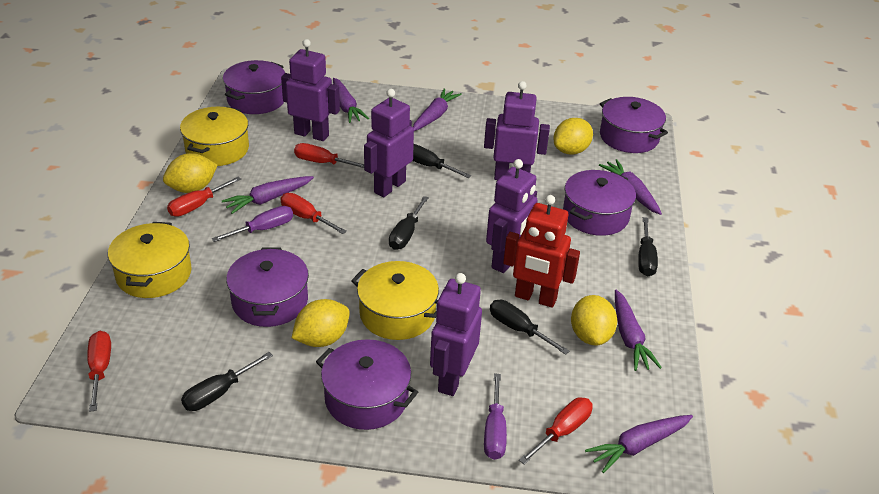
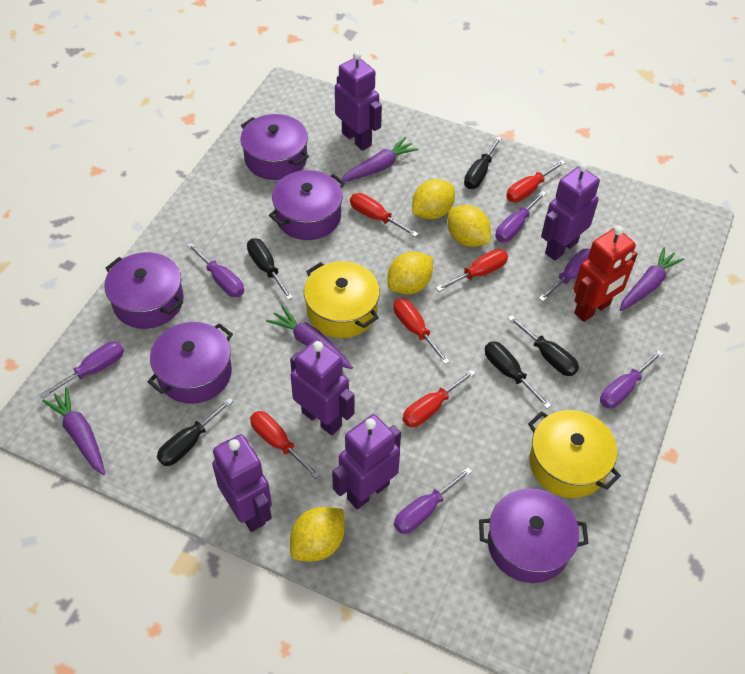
purple carrot: [222,176,314,214] [333,78,369,123] [413,88,462,131] [585,415,693,473] [599,159,662,215] [615,290,662,371] = 6 -> [42,387,105,475] [266,305,353,369] [341,137,419,182] [620,247,684,311] = 4
purple screwdriver: [212,206,293,242] [484,373,507,460] = 2 -> [39,341,124,398] [187,243,244,297] [394,467,472,534] [495,191,546,242] [539,249,590,301] [600,350,663,408] = 6
red screwdriver: [87,331,111,412] [167,177,241,217] [280,193,347,234] [294,143,364,168] [519,397,593,465] = 5 -> [250,411,320,479] [350,193,419,237] [393,298,450,364] [402,369,476,427] [436,249,508,292] [506,160,565,202] = 6
yellow pot: [108,222,192,298] [180,107,249,166] [351,261,439,340] = 3 -> [304,261,380,338] [528,410,621,498] = 2

